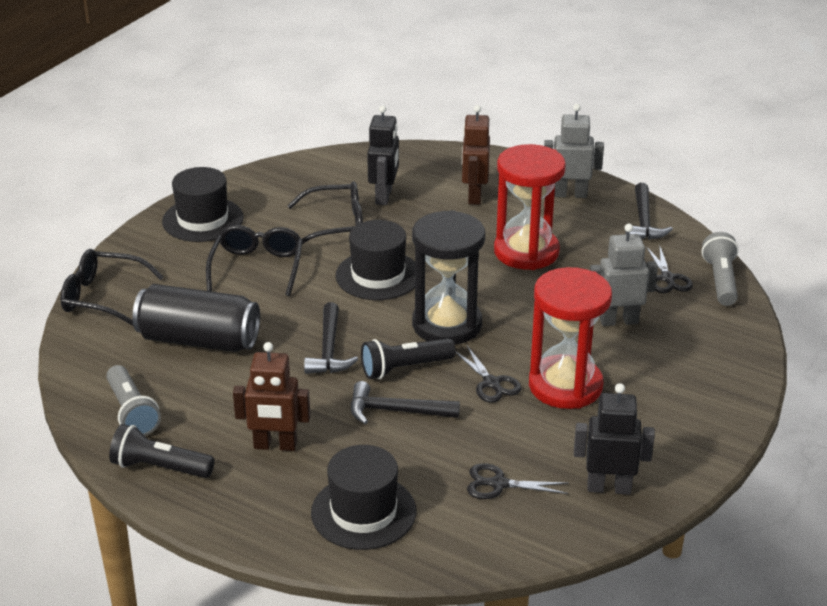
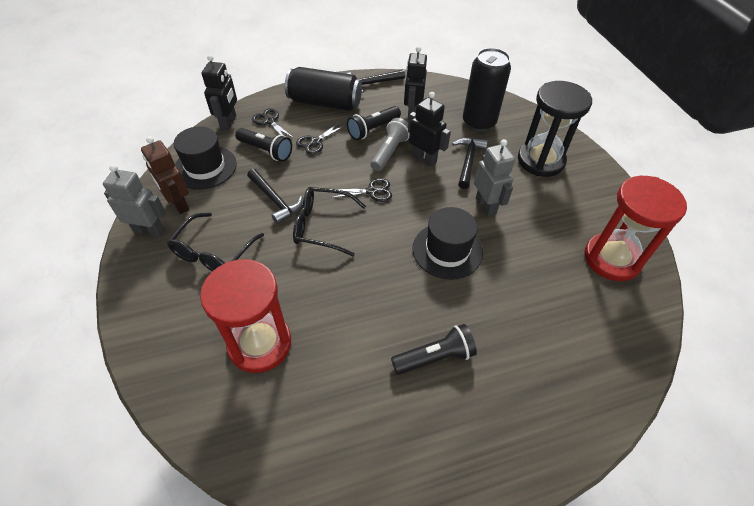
black can: [133,284,260,352] = 1 -> [285,67,362,111] [463,48,511,132] = 2
black flashlight: [109,424,215,478] [361,338,455,379] = 2 -> [235,128,292,162] [347,106,401,140] [391,324,477,375] = 3
black glasses: [61,249,164,326] [206,225,303,296] [287,181,363,244] = 3 -> [167,213,264,271] [293,187,366,256] = 2
black hat: [162,167,244,242] [311,445,416,550] [336,220,415,300] = 3 -> [174,126,237,189] [412,207,483,280] = 2
black robot: [367,105,399,205] [574,383,655,495] = 2 -> [202,55,237,130] [404,46,427,120] [408,92,451,167] = 3
brown robot: [233,342,310,451] [462,105,490,205] = 2 -> [141,136,189,214] = 1
grey flashlight: [106,365,161,436] [702,232,739,306] = 2 -> [370,118,410,171] = 1

